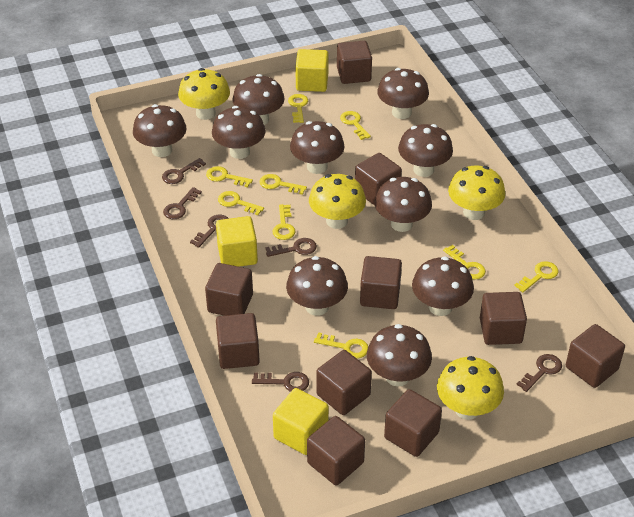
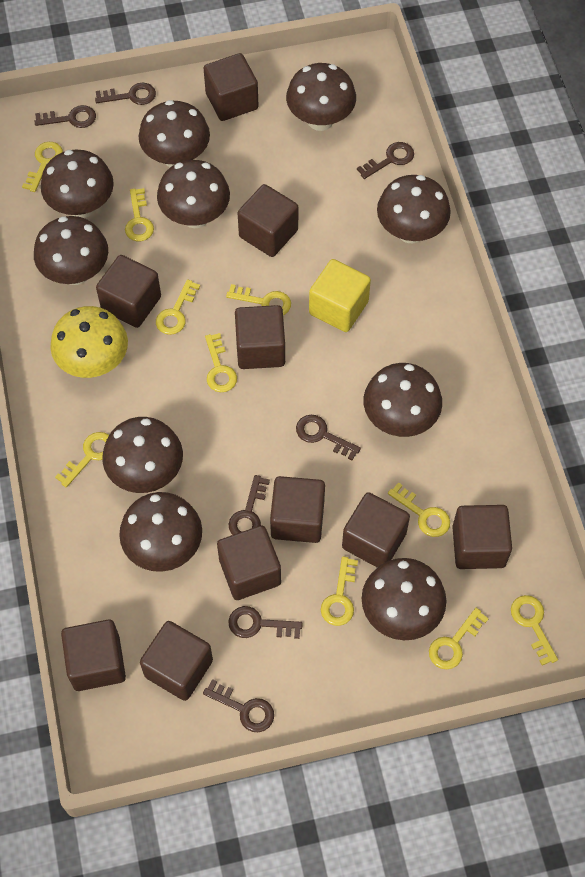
brown key: [162,158,206,184] [163,187,202,219] [190,215,229,248] [252,372,309,392] [265,238,317,257] [516,354,562,392] = 6 -> [34,105,96,128] [95,82,156,105] [203,679,274,732] [228,606,303,639] [229,475,270,535] [296,415,361,461] [357,142,414,179] = 7
yellow cube: [216,216,258,267] [273,388,329,455] [295,49,329,92] = 3 -> [309,259,371,332] = 1
yellow key: [206,166,253,187] [218,191,264,215] [260,174,307,195] [273,204,295,240] [288,94,308,123] [314,332,368,358] [340,111,371,140] [443,245,486,280] [514,261,559,292] = 9 -> [22,142,63,192] [55,432,109,488] [125,188,154,241] [156,279,200,335] [205,333,237,392] [226,284,291,315] [321,556,358,626] [388,482,450,537] [429,608,489,669] [511,595,558,666] = 10
yellow mushroom: [178,68,230,120] [309,174,366,229] [437,356,504,420] [448,166,505,220] = 4 -> [50,306,128,378] = 1

